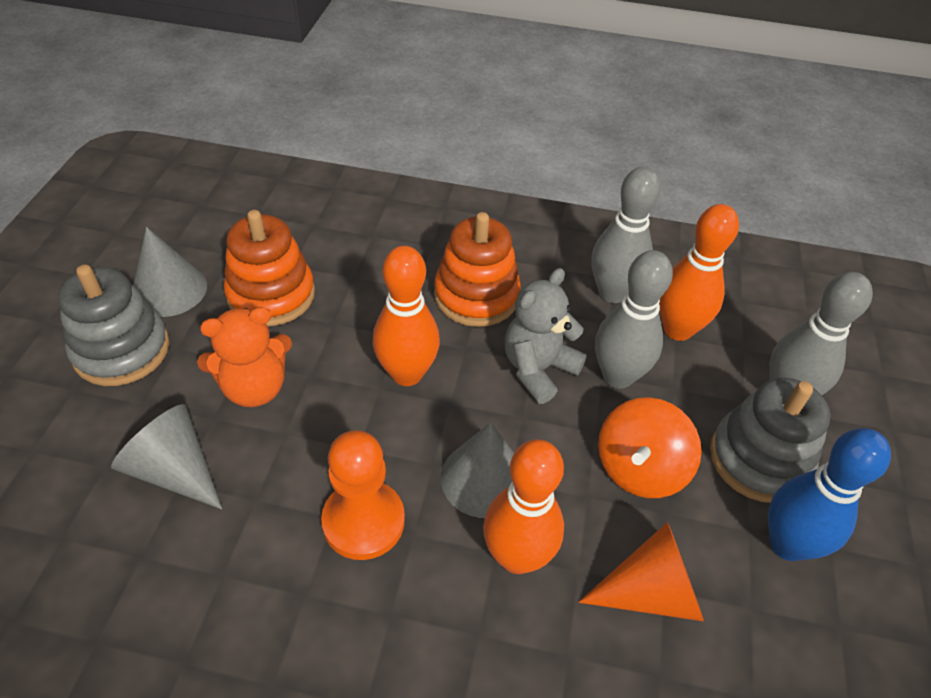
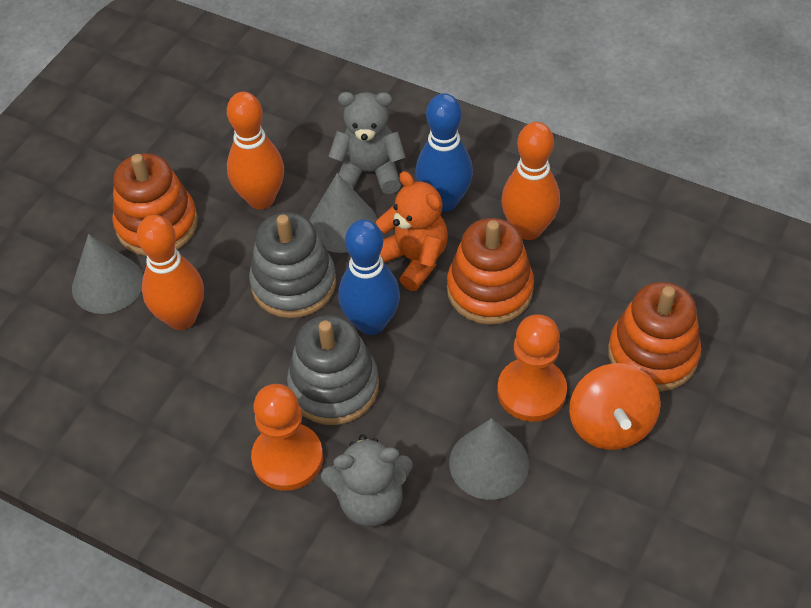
blue bowling pin: [768,428,891,561] = 1 -> [338,219,400,335] [416,93,473,212] = 2
grey bowling pin: [591,167,661,303] [595,250,673,389] [769,272,873,395] = 3 -> none = 0
grey teddy bear: [505,268,587,404] = 1 -> [321,435,413,526] [329,92,406,194] = 2
orange cone: [579,522,704,622] = 1 -> none = 0
orange pawn: [321,430,405,560] = 1 -> [251,384,323,491] [497,314,567,422] = 2
orange stacking toy: [224,210,315,326] [434,212,521,327] = 2 -> [112,153,198,256] [447,218,534,325] [608,282,701,392] = 3

